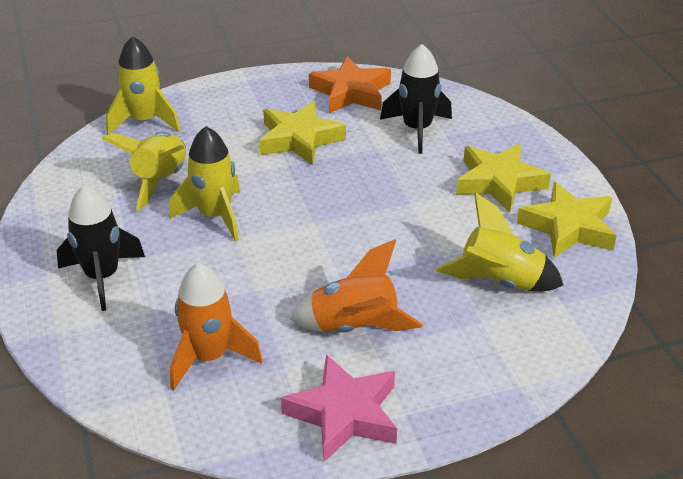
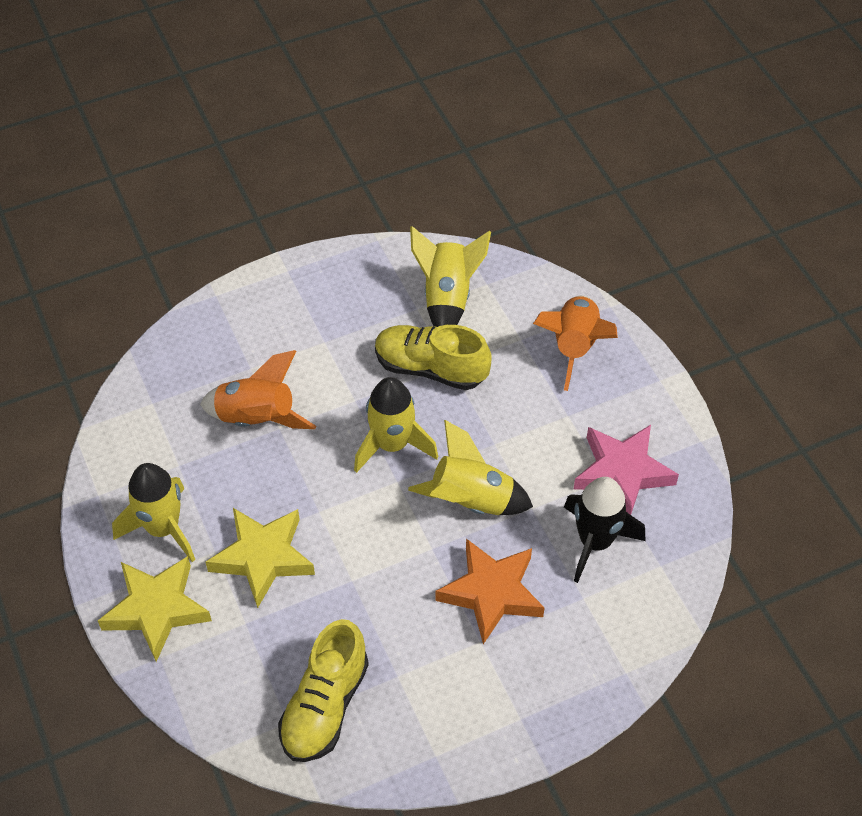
black rocket: [57,185,145,311] [380,44,452,154] = 2 -> [564,477,645,583] = 1
yellow shoe: none = 0 -> [278,619,369,762] [375,325,492,390] = 2
yellow star: [259,101,346,165] [456,143,551,213] [517,182,617,258] = 3 -> [98,556,212,662] [206,508,315,608] = 2

